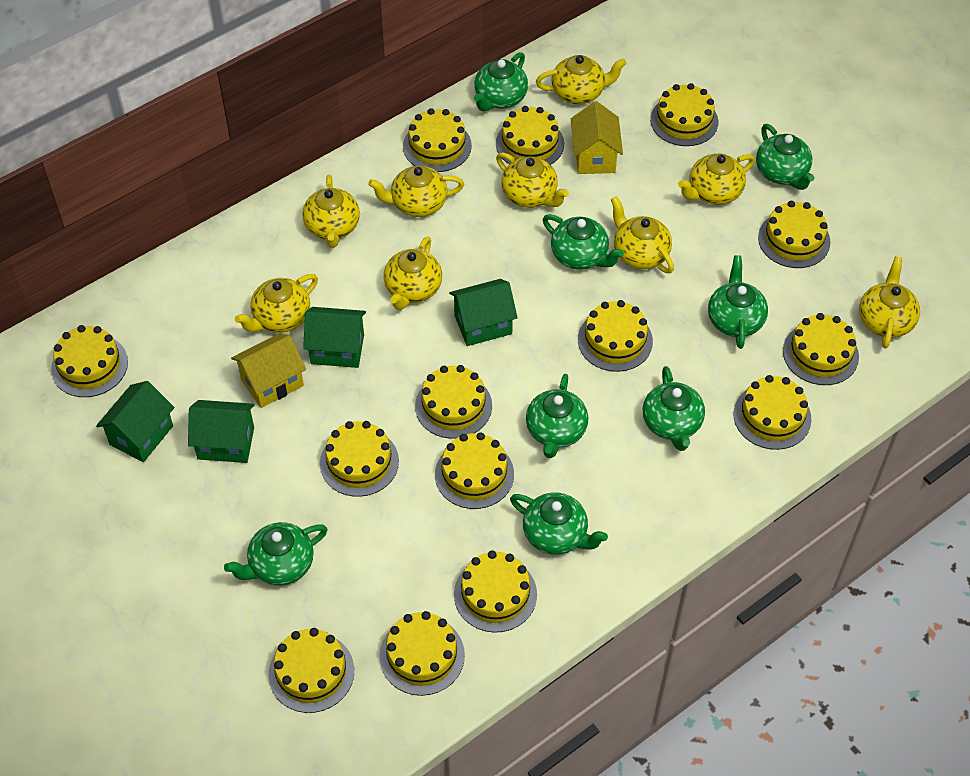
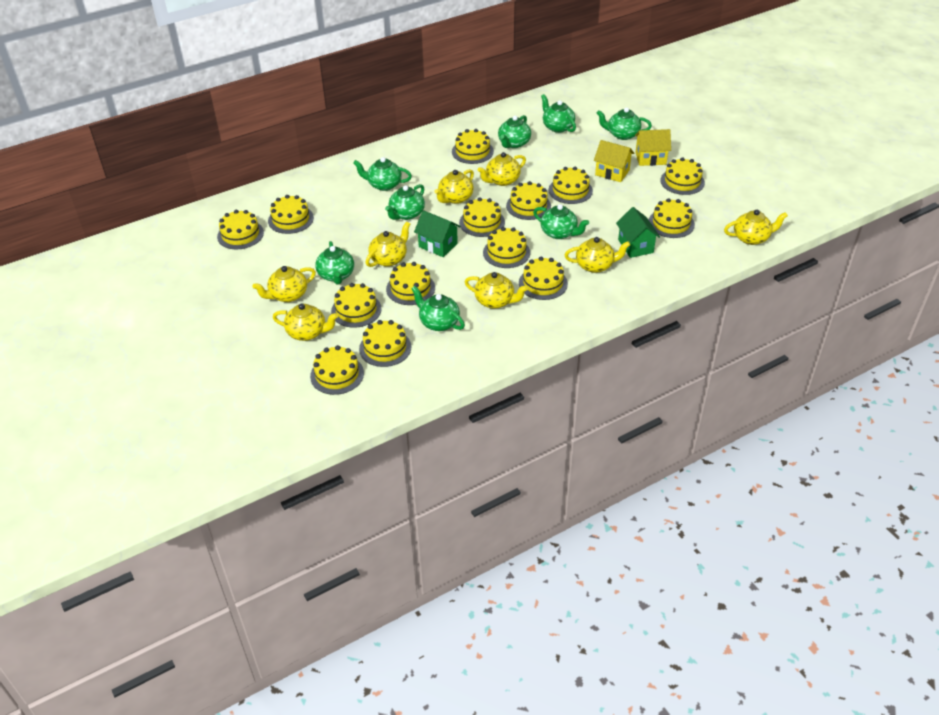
green house: [96,381,175,462] [188,400,254,463] [303,307,366,368] [449,279,518,346] = 4 -> [414,210,461,257] [616,207,660,258] = 2
yellow teapot: [235,274,318,333] [302,175,360,248] [368,166,464,217] [384,237,442,310] [496,152,569,208] [536,55,627,104] [611,196,674,274] [678,153,755,205] [859,257,920,349] = 9 -> [253,266,316,302] [273,304,338,341] [365,222,410,267] [435,169,474,204] [465,272,528,309] [478,152,526,186] [565,237,630,273] [724,210,788,245] = 8

